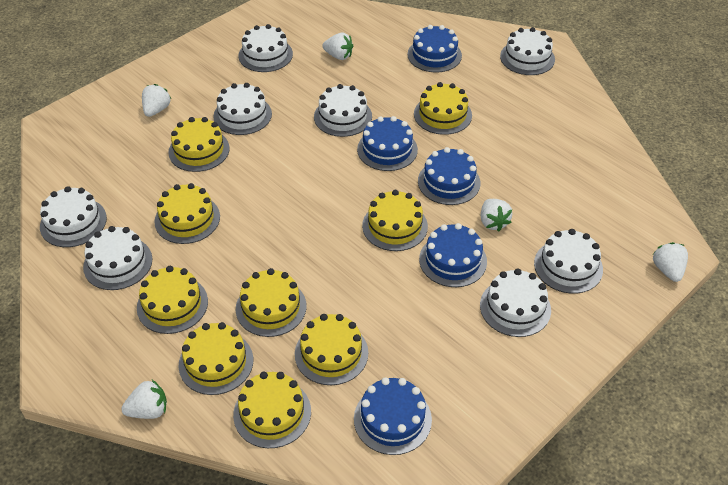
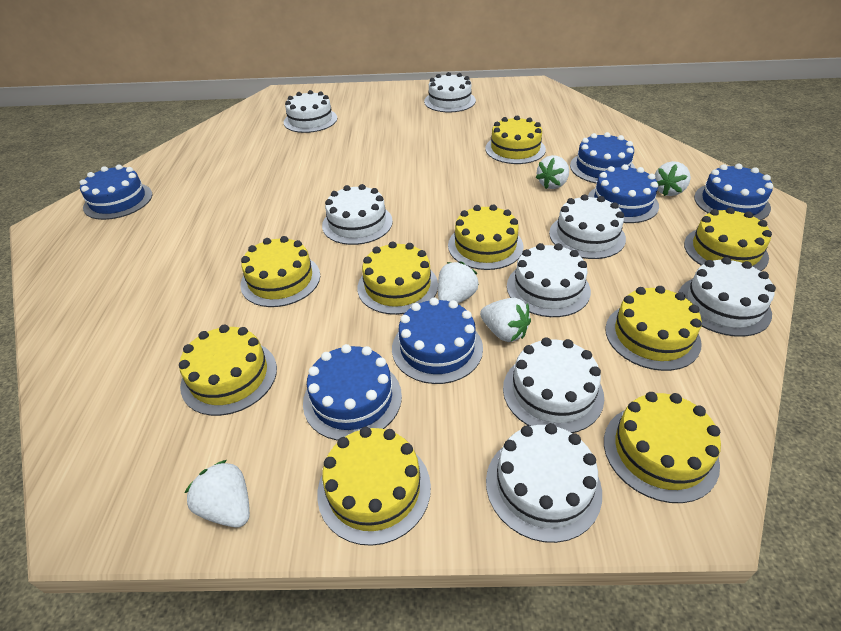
blue cake: [354,377,432,455] [357,116,418,171] [408,25,462,72] [418,147,481,205] [419,223,487,287] = 5 -> [79,164,152,220] [303,344,402,441] [392,297,483,384] [570,132,636,184] [588,164,659,223] [694,164,773,220] = 6

